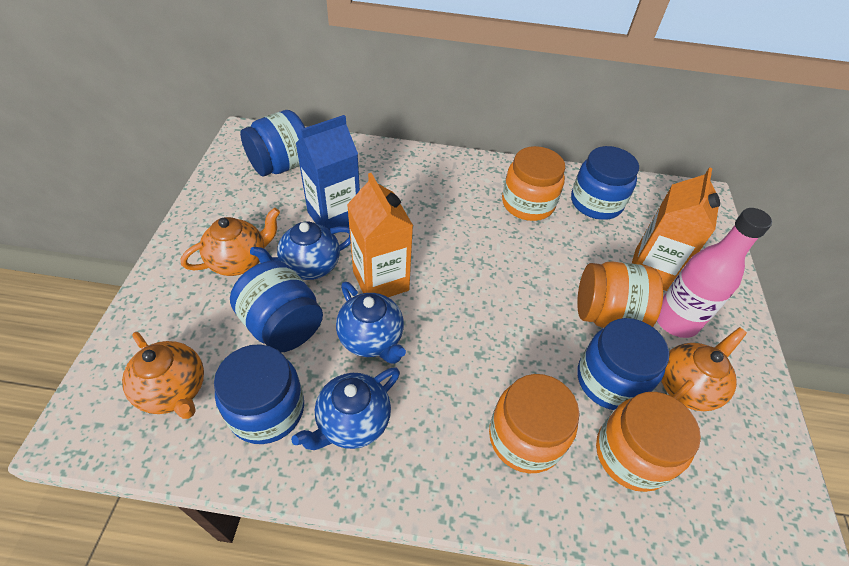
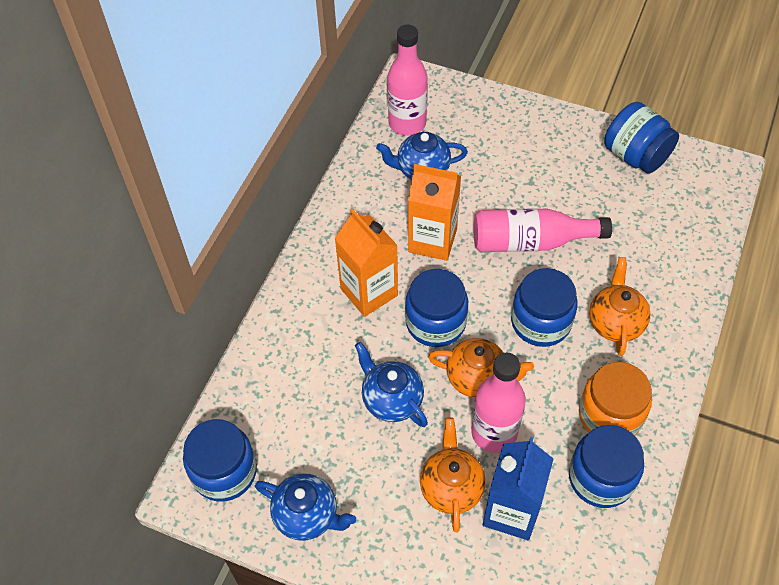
orange jar: [489,374,580,473] [502,146,565,221] [577,261,663,328] [596,392,701,492] = 4 -> [579,362,652,436] = 1
pink bottle: [657,208,772,338] = 1 -> [387,25,428,136] [471,353,526,453] [474,208,612,252] = 3

